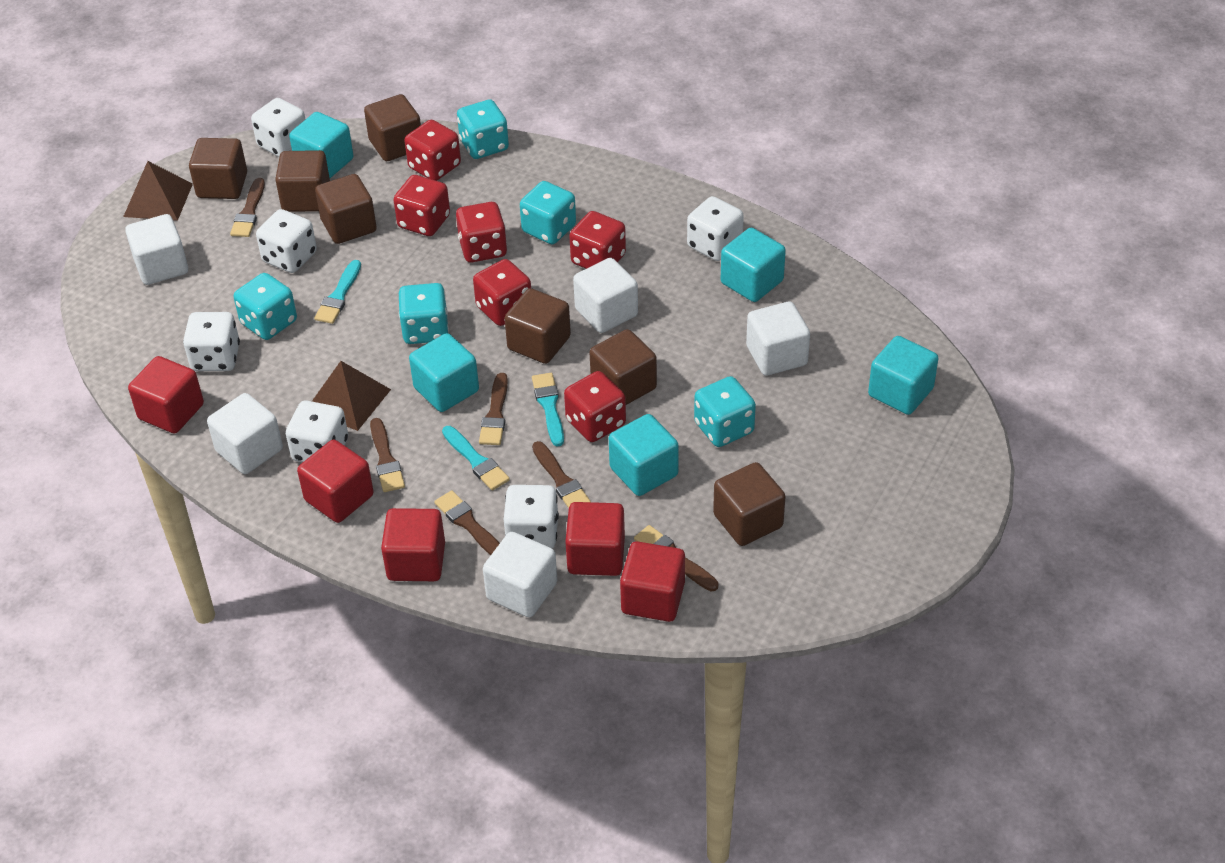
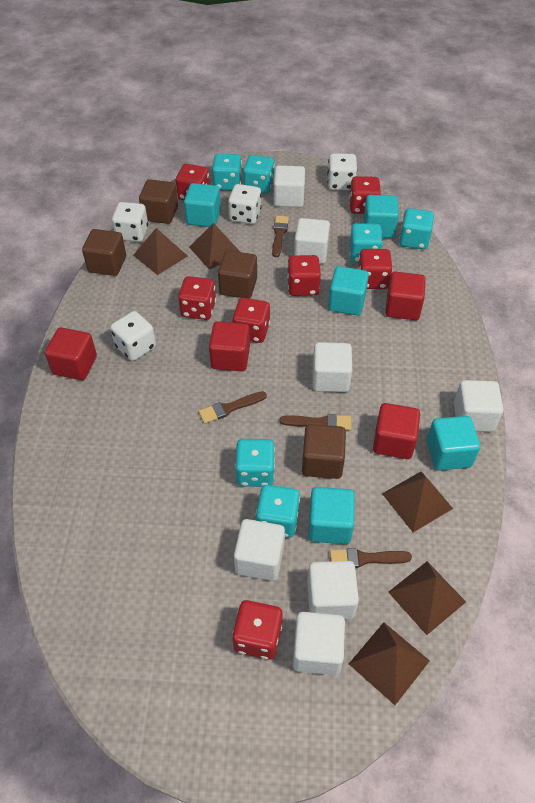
brown brush: [230,178,265,237] [370,418,405,492] [434,490,500,555] [479,373,508,445] [532,441,591,508] [634,525,719,591] = 6 -> [199,391,267,424] [272,216,289,257] [279,414,351,431] [330,548,412,568] = 4
brown cube: [189,138,247,199] [275,150,330,212] [315,174,377,244] [364,94,421,161] [505,288,571,364] [589,329,657,405] [713,462,786,546] = 7 -> [82,229,126,276] [139,179,178,224] [218,251,257,299] [302,424,346,479] = 4
brown pyramid: [123,161,193,221] [312,361,391,431] = 2 -> [133,228,188,275] [189,223,240,270] [349,622,430,705] [382,471,453,532] [388,561,466,635] = 5
red cube: [128,356,204,434] [297,440,374,523] [381,508,445,581] [565,502,625,576] [620,541,685,622] = 5 -> [45,327,97,380] [209,321,250,371] [373,403,420,459] [385,272,426,320] = 4
red dice: [394,175,450,236] [404,120,461,181] [456,202,507,263] [473,259,531,326] [564,371,626,442] [569,211,626,269] = 6 -> [176,164,210,200] [178,276,216,320] [232,298,270,343] [232,600,283,660] [287,255,321,296] [349,176,381,214] [357,249,393,289] = 7
turquoise brush: [314,260,361,324] [442,426,510,490] [532,373,564,446] = 3 -> none = 0
turquoise dice: [234,273,297,340] [399,283,449,344] [457,99,509,159] [520,181,576,244] [694,376,756,447] = 5 -> [212,153,242,191] [235,439,275,487] [243,155,275,194] [256,485,300,538] [349,223,383,263] [399,208,434,249] = 6
white cube: [125,214,188,285] [207,393,283,474] [483,532,557,617] [573,258,638,333] [746,301,810,376] = 5 -> [234,519,285,581] [274,165,305,207] [293,612,345,675] [294,218,330,264] [307,561,359,619] [312,342,352,392] [454,380,503,432] = 7
white dice: [183,312,240,371] [251,98,306,157] [256,209,317,273] [286,400,348,463] [504,485,559,549] [687,196,744,261] = 6 -> [110,311,156,361] [112,202,148,242] [228,184,261,224] [327,153,357,190] = 4

